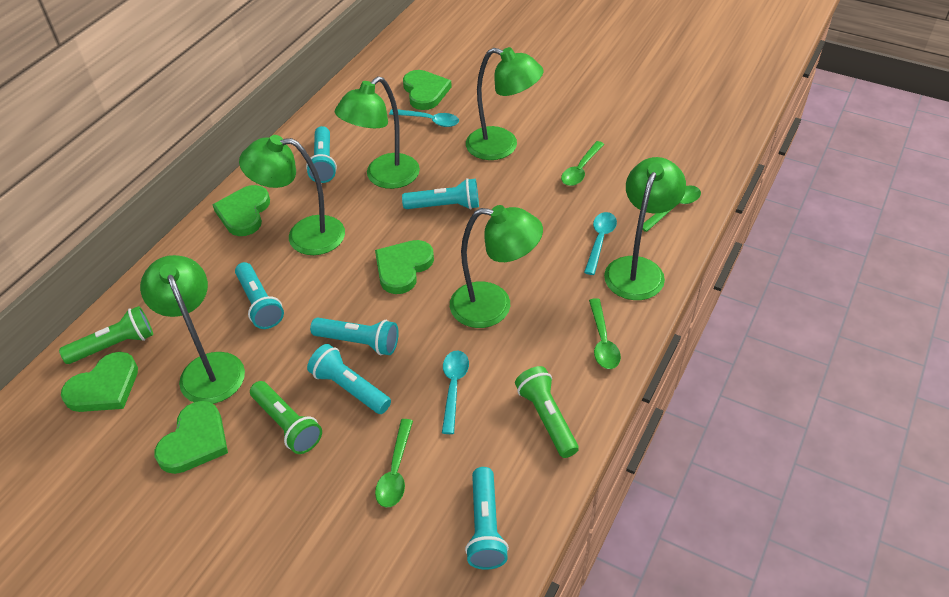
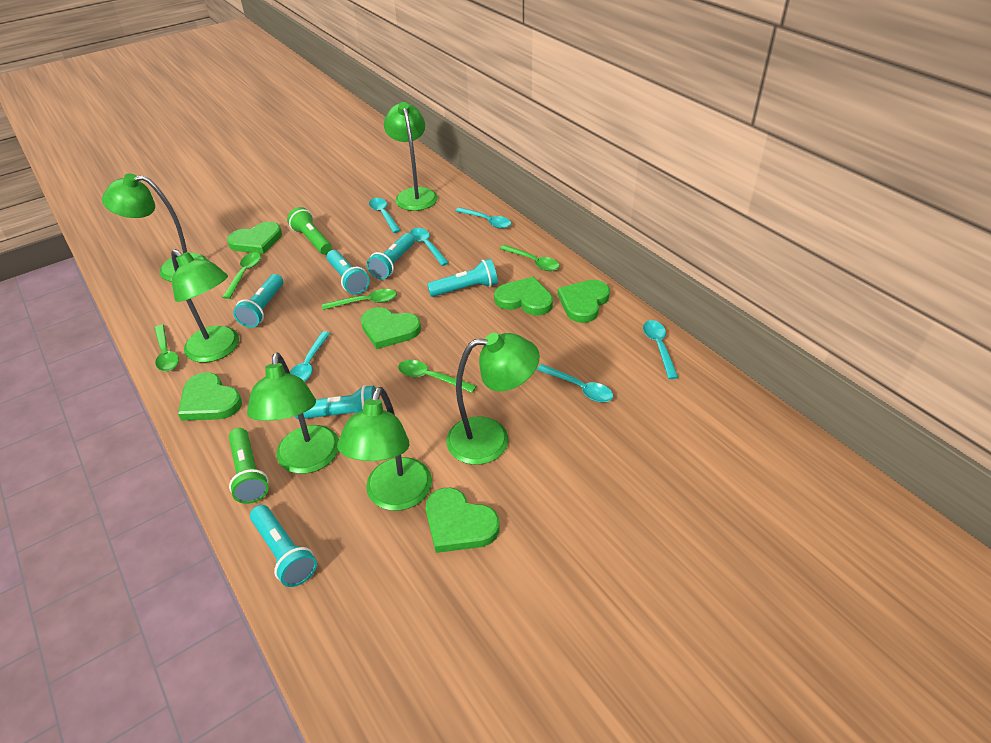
green flashlight: [59,306,153,364] [250,381,322,454] [515,366,579,458] = 3 -> [229,428,269,504] [287,207,332,254] = 2
green heart: [61,352,138,412] [155,401,228,474] [212,185,270,236] [375,240,434,294] [403,70,452,110] = 5 -> [178,372,242,421] [227,222,282,254] [361,307,421,349] [425,488,500,553] [494,277,553,315] [558,280,610,323] = 6
green spoon: [375,419,413,507] [561,141,604,186] [589,298,621,369] [642,185,701,232] = 4 -> [154,325,179,371] [223,252,261,299] [322,289,397,310] [398,360,476,393] [500,245,559,271] = 5
turquoise spoon: [389,109,459,127] [442,351,469,434] [584,212,617,275] = 3 -> [290,331,330,382] [369,198,401,233] [410,228,449,266] [455,207,511,228] [537,364,613,402] [643,320,679,379] = 6

